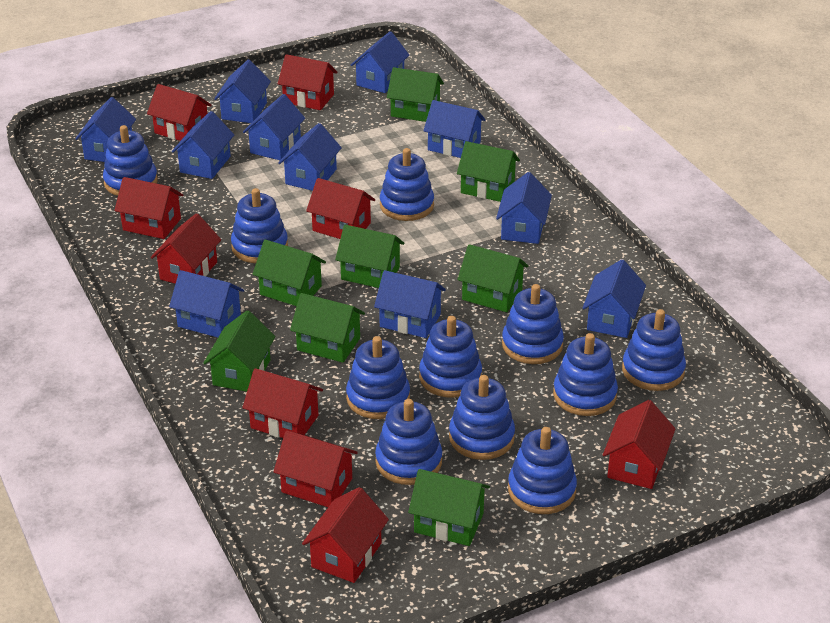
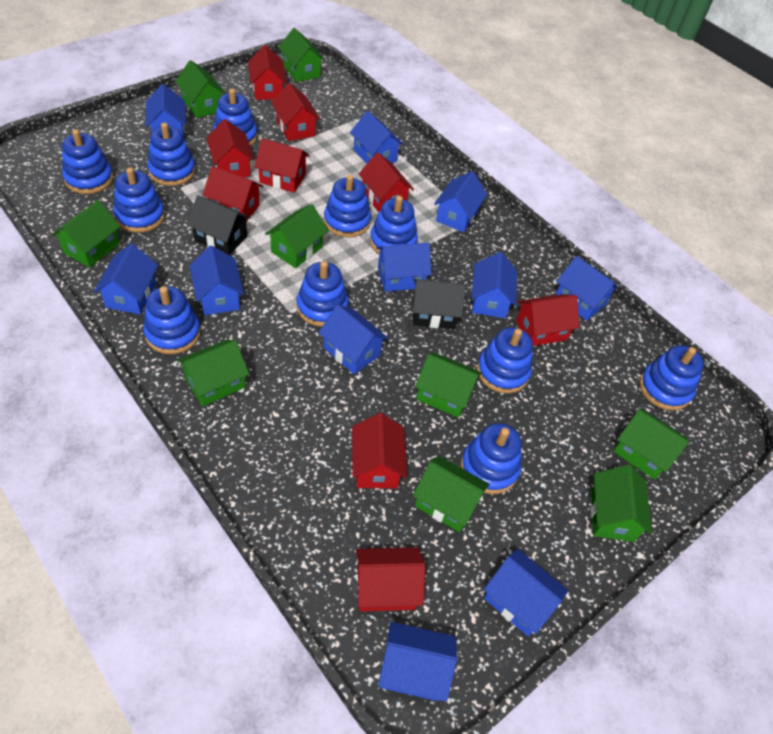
black house: none = 0 -> [187,195,251,255] [413,279,466,329] = 2
green house: [203,310,275,392] [253,239,326,306] [290,293,365,363] [335,225,404,288] [387,67,444,122] [408,469,490,546] [457,141,520,202] [457,244,528,312] = 8 -> [51,200,121,268] [175,60,226,118] [177,340,249,407] [265,204,328,268] [278,28,325,82] [413,456,489,532] [415,352,482,418] [591,465,652,542] [613,408,689,480] = 9

